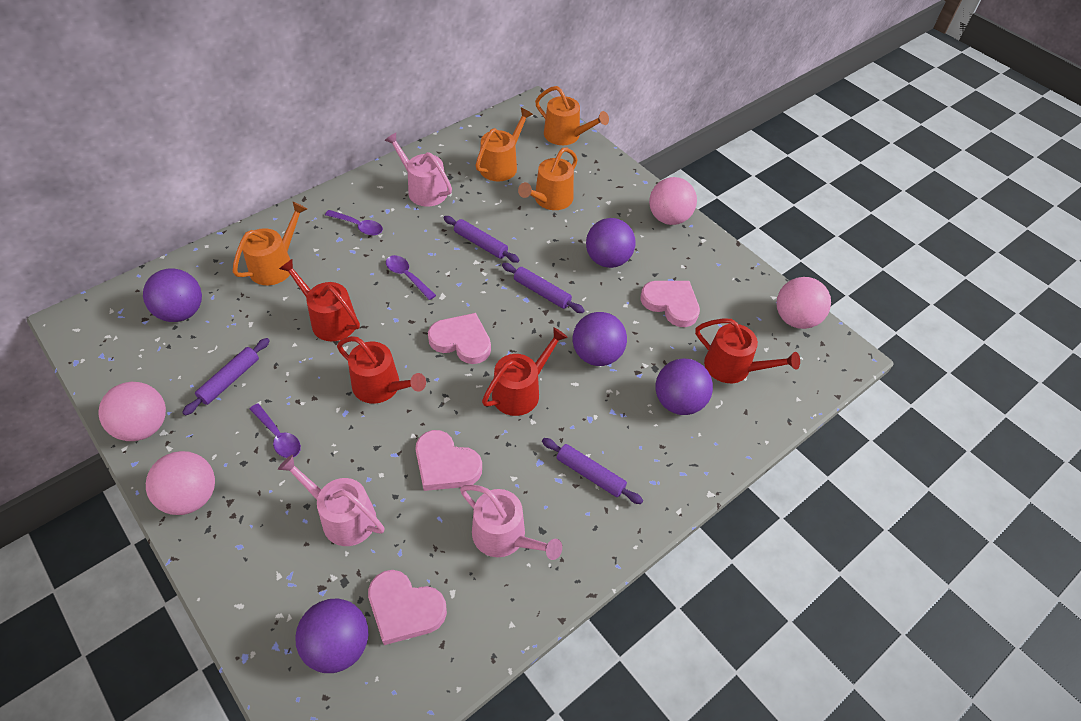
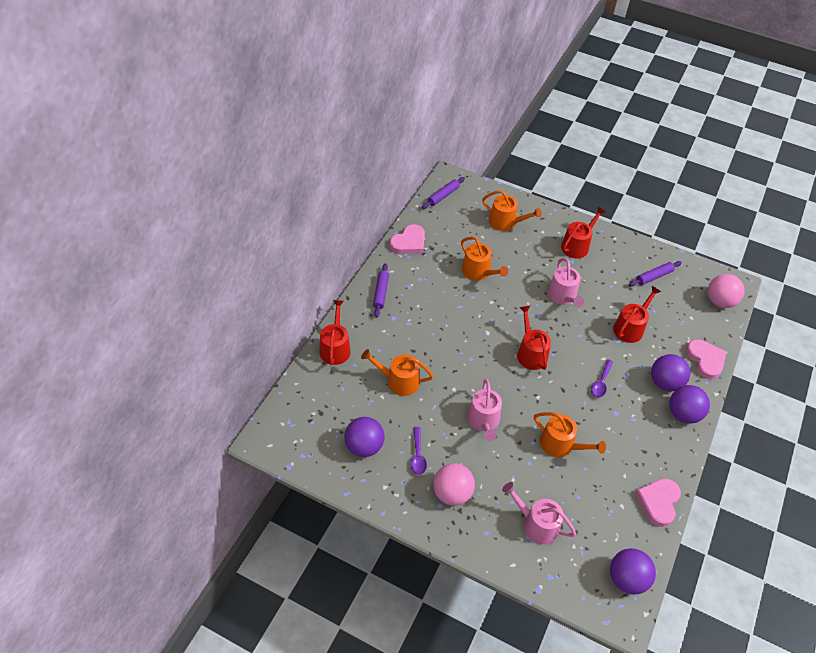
pink ball: [98,382,166,441] [146,451,215,515] [649,177,697,225] [776,277,831,329] = 4 -> [433,463,475,506] [708,274,745,308] = 2
pink heart: [368,570,447,645] [415,430,482,491] [428,313,491,364] [640,281,700,327] = 4 -> [390,224,425,254] [635,478,681,527] [686,339,727,379] = 3
purple ball: [143,269,202,322] [295,599,368,673] [573,312,627,366] [586,218,636,268] [656,358,713,415] = 5 -> [344,417,385,457] [610,548,656,595] [651,354,690,392] [670,385,710,424] = 4
purple rolling pin: [182,338,270,416] [443,216,519,263] [502,263,585,313] [542,438,643,504] = 4 -> [373,263,389,317] [422,177,465,209] [629,261,682,287] = 3
purple spoon: [250,403,301,458] [325,210,383,236] [386,255,436,300] = 3 -> [411,427,427,475] [591,359,613,398] = 2

